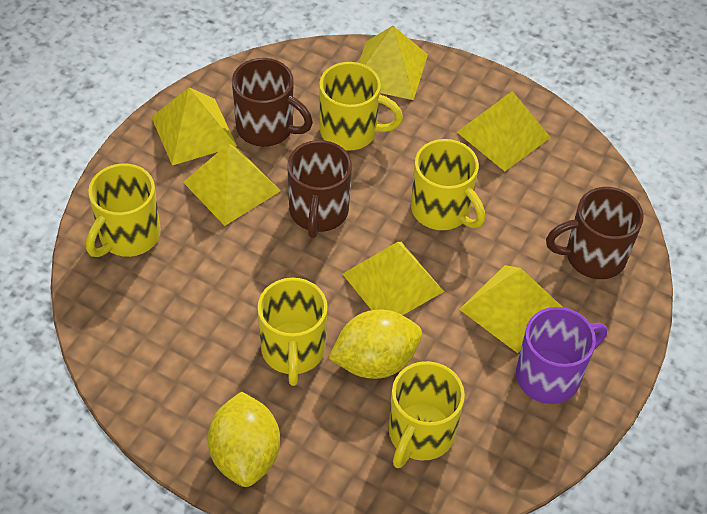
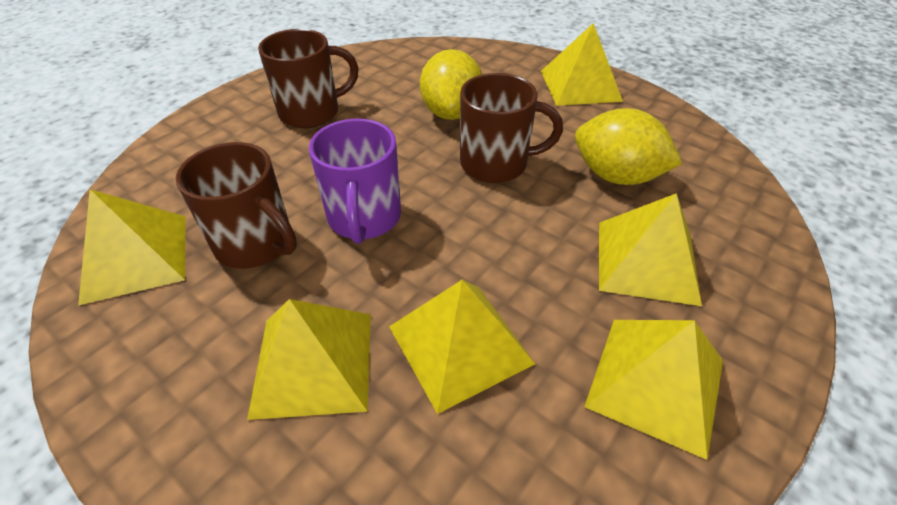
yellow mug: [86,163,161,257] [257,278,328,386] [319,62,403,151] [389,361,465,468] [411,139,485,230] = 5 -> none = 0

